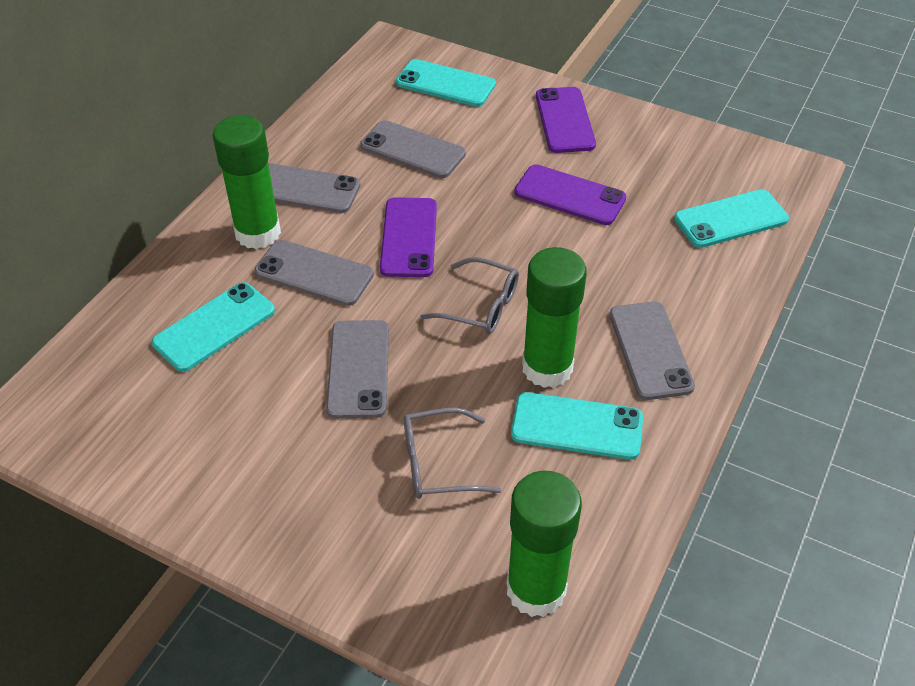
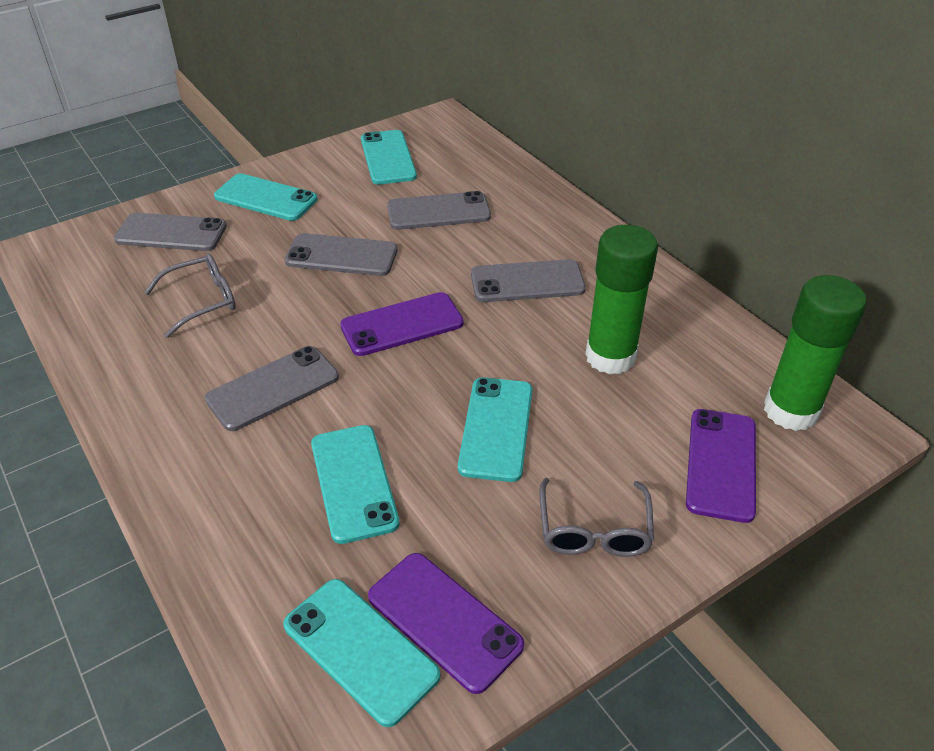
green glue stick: [213,115,281,249] [507,470,582,617] [522,247,587,388] = 3 -> [585,225,658,375] [764,275,867,431] = 2
turquoise phone: [152,282,275,372] [396,59,496,107] [511,392,643,460] [674,189,789,248] = 4 -> [214,173,317,221] [283,579,440,727] [311,425,400,544] [361,130,417,185] [458,377,532,482] = 5

